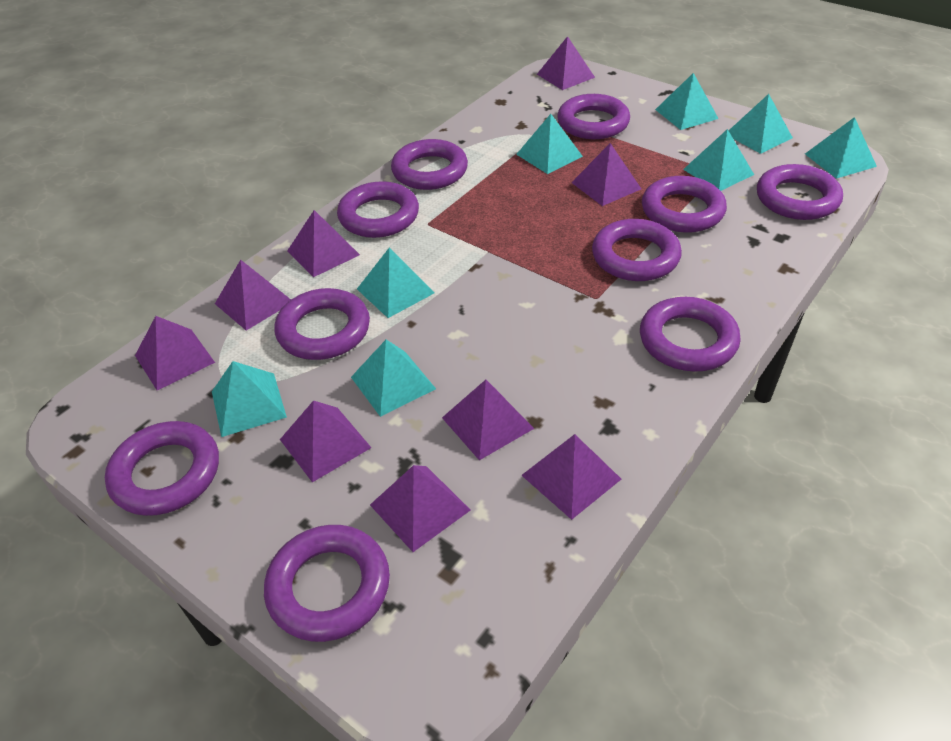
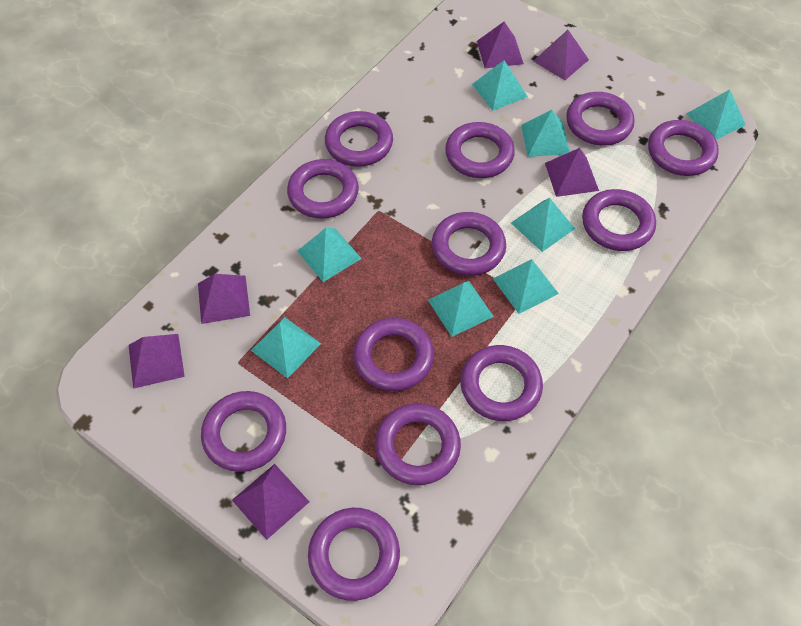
purple pyramid: [135,316,215,390] [215,260,291,331] [280,400,372,482] [287,210,360,277] [370,465,470,552] [442,380,534,460] [521,434,621,520] [537,36,595,90] [571,143,641,206] = 9 -> [128,334,185,389] [198,274,250,324] [232,464,309,540] [477,22,524,68] [533,30,589,80] [545,148,599,197] = 6
purple ring: [105,421,219,516] [264,525,390,642] [274,288,370,360] [337,181,419,238] [391,139,468,190] [557,94,630,139] [592,219,682,281] [640,297,741,372] [642,176,727,233] [757,164,843,220] = 10 -> [201,391,286,472] [287,159,359,219] [308,508,400,601] [325,111,393,167] [353,318,434,391] [375,403,461,485] [432,212,506,276] [445,122,515,178] [460,345,543,421] [566,92,635,146] [582,189,656,251] [648,120,719,176] = 12

